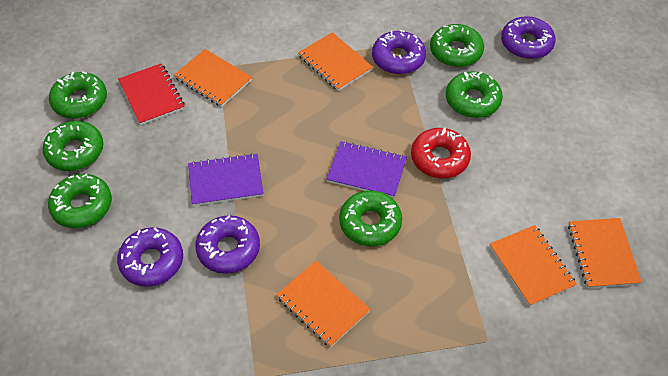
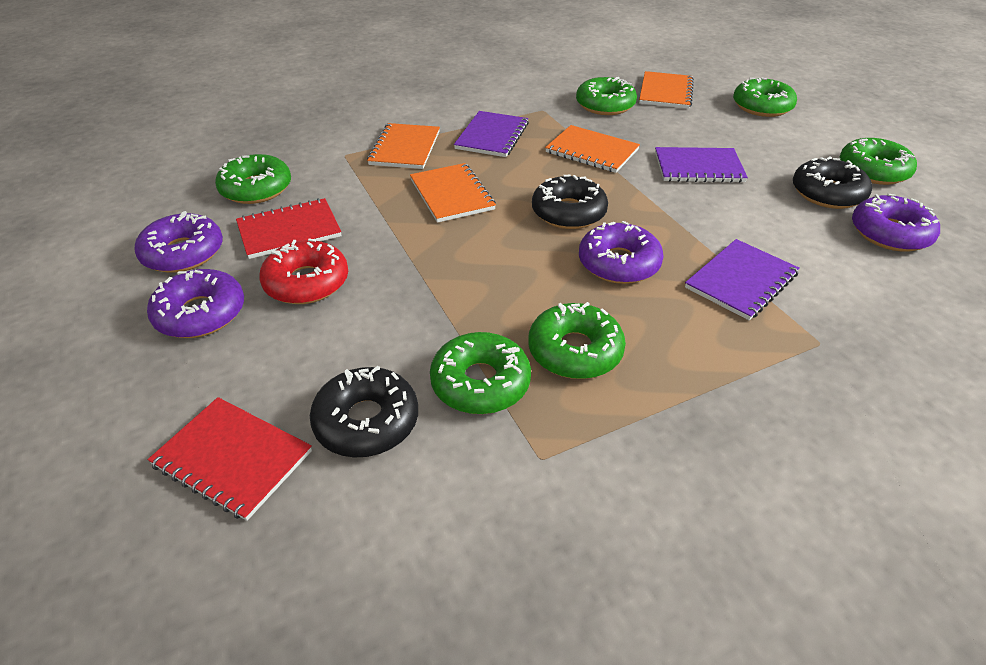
black donut: none = 0 -> [310,366,418,458] [532,175,608,229] [793,157,872,209] = 3
orange notebook: [174,49,252,107] [276,261,371,347] [298,32,373,91] [490,225,577,307] [568,218,642,288] = 5 -> [367,123,440,169] [410,163,496,223] [545,125,640,173] [639,71,694,109] = 4
purple notebook: [188,153,264,206] [326,141,407,198] = 2 -> [454,111,529,157] [655,147,748,183] [685,239,800,320] = 3
red notebook: [118,63,185,125] = 1 -> [148,397,312,521] [236,198,341,259] = 2

